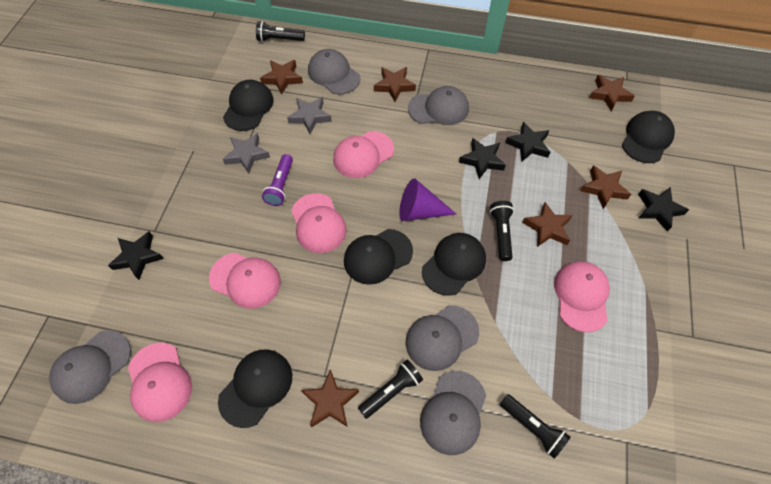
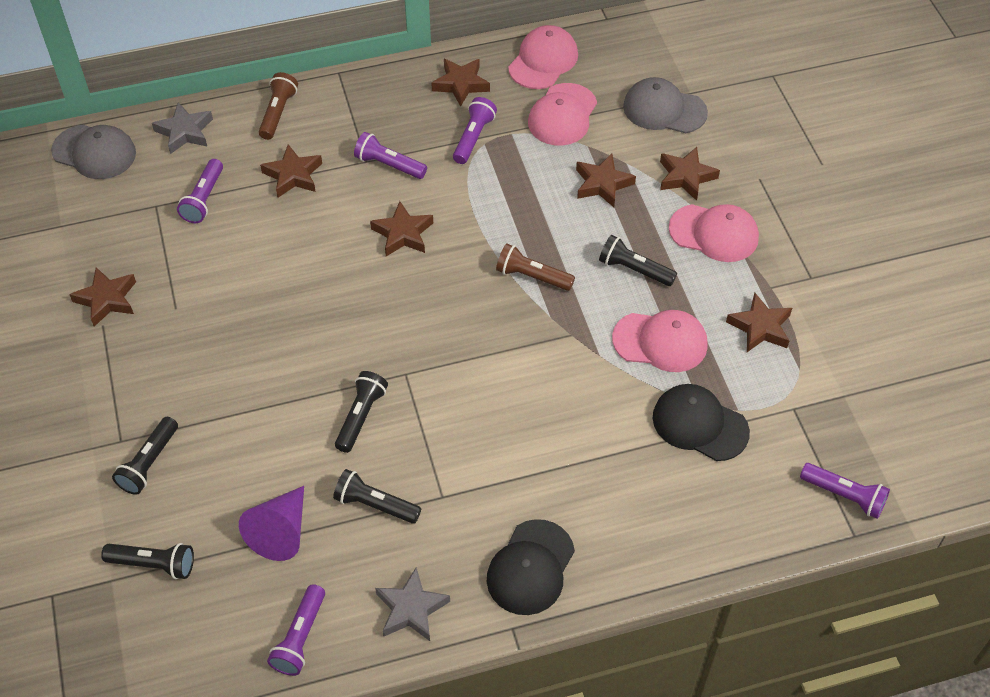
black cap: [218,349,292,428] [223,80,274,131] [344,229,413,285] [422,233,486,296] [622,111,675,163] = 5 -> [487,519,575,615] [653,384,750,461] = 2
black flashlight: [256,21,305,42] [358,359,423,419] [490,201,514,261] [500,394,571,459] = 4 -> [101,543,194,579] [112,417,178,495] [333,469,421,524] [335,371,388,453] [599,235,677,286] = 5
black star: [108,232,164,280] [459,138,506,179] [505,122,550,162] [638,187,689,232] = 4 -> none = 0
brown flashlight: none = 0 -> [259,72,298,140] [496,243,575,291] = 2
brown star: [260,60,303,95] [301,369,359,428] [374,67,416,102] [522,202,572,247] [580,165,631,209] [589,75,635,111] = 6 -> [69,267,136,327] [260,144,322,197] [370,201,433,256] [431,59,490,107] [576,154,636,207] [660,147,720,201] [726,293,792,352] = 7
grey cap: [49,330,131,404] [308,49,360,94] [406,305,479,371] [408,86,469,125] [420,371,486,455] = 5 -> [51,125,136,179] [623,77,708,133] = 2
pink cap: [128,343,192,422] [209,253,281,309] [291,193,347,253] [333,131,394,178] [554,261,610,332] = 5 -> [508,25,578,89] [528,83,597,146] [612,310,708,372] [669,204,759,262] = 4
purple flashlight: [262,154,293,206] = 1 -> [177,159,223,223] [267,584,325,676] [354,132,427,179] [453,97,497,164] [800,463,890,519] = 5

